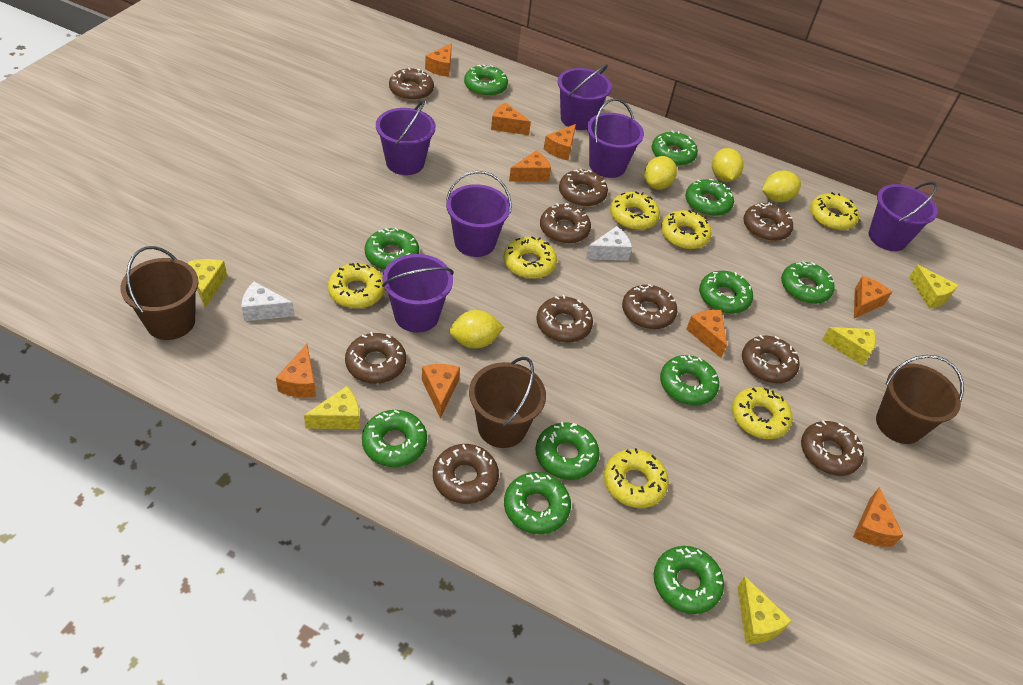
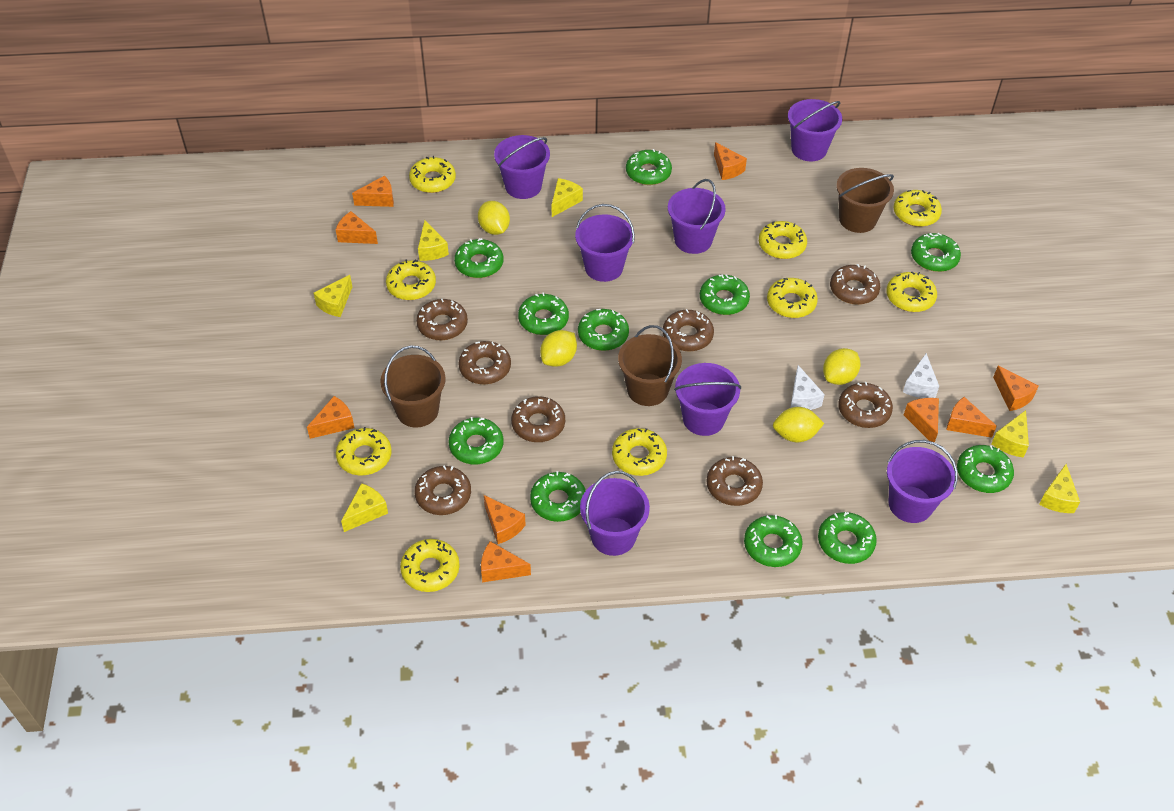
brown donut: [345,332,406,384] [389,67,434,101] [433,444,499,504] [536,295,593,343] [540,203,591,244] [559,169,608,207] [622,284,677,329] [742,335,800,383] [743,203,793,241] [801,420,864,476] = 10 -> [415,465,471,515] [416,299,468,340] [459,341,511,384] [511,396,565,442] [663,309,714,352] [706,456,763,506] [830,264,880,305] [838,382,893,428] = 8
purple bucket: [376,100,435,175] [382,254,454,332] [446,171,512,257] [558,64,612,130] [587,98,644,178] [869,182,937,251] = 6 -> [494,135,550,199] [575,204,635,282] [580,471,650,556] [668,179,726,254] [674,363,741,436] [788,99,842,161] [887,440,958,523] = 7
yellow cheese: [187,259,227,308] [304,386,360,429] [737,576,792,644] [822,327,876,366] [909,265,958,308] = 5 -> [314,275,352,317] [341,483,388,532] [418,220,449,261] [552,178,583,217] [991,410,1029,458] [1039,464,1080,513] = 6
yellow donut: [328,263,385,309] [504,236,557,279] [604,448,669,508] [610,192,660,230] [661,210,712,249] [732,387,792,439] [810,192,859,230] = 7 -> [336,427,392,475] [386,260,436,300] [400,539,460,592] [409,156,456,193] [612,428,667,476] [759,221,807,259] [767,278,818,318] [886,272,937,312] [894,190,942,227] = 9

